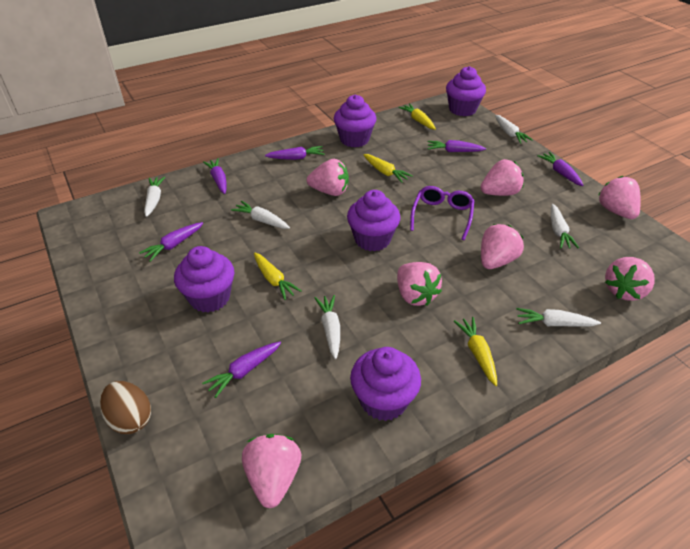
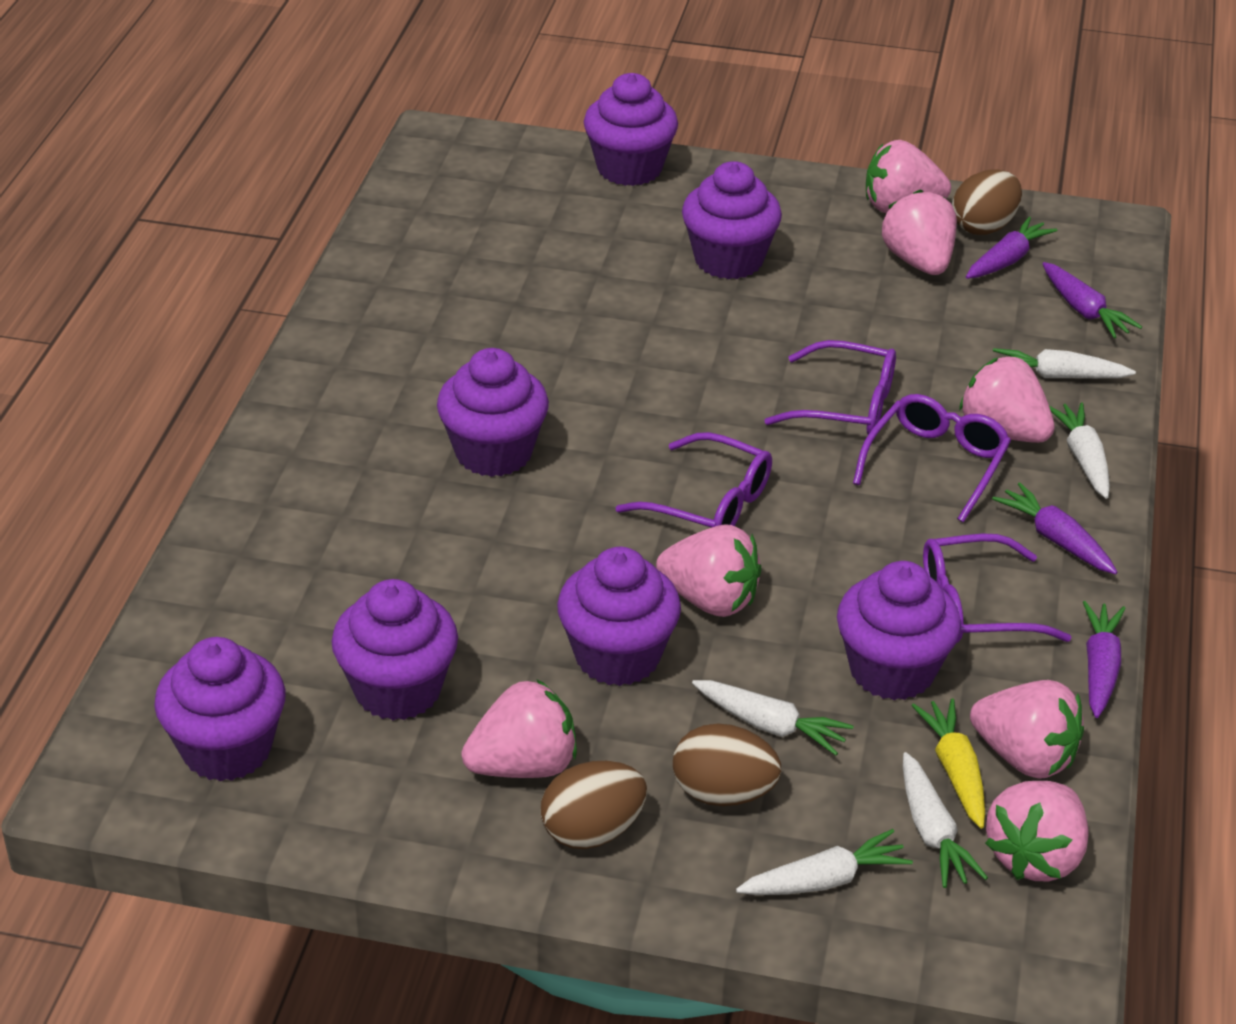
brown egg: [100,381,151,434] = 1 -> [541,761,647,849] [673,723,781,806] [952,169,1022,235] = 3
purple carrot: [139,222,203,262] [202,342,281,398] [203,158,227,194] [265,146,325,160] [427,140,486,152] [537,152,584,186] = 6 -> [966,217,1057,279] [992,483,1118,574] [1042,262,1142,339] [1083,601,1126,718] = 4
purple cupcake: [174,246,235,312] [334,95,376,147] [347,190,400,251] [350,347,421,421] [446,66,486,116] = 5 -> [154,637,286,781] [331,579,458,720] [437,348,549,477] [557,547,681,686] [584,73,678,186] [682,161,782,279] [837,561,961,700] = 7
purple glasses: [410,186,474,240] = 1 -> [615,432,772,528] [764,340,896,434] [853,394,1011,522] [923,534,1072,643] = 4
white carrot: [144,177,165,217] [231,201,290,229] [315,295,340,359] [495,115,533,144] [516,308,601,327] [551,204,579,248] = 6 -> [692,680,854,756] [736,829,913,895] [903,752,988,888] [993,348,1136,378] [1049,402,1110,499] = 5
yellow carrot: [254,252,302,300] [363,154,413,183] [398,104,436,130] [454,317,497,386] = 4 -> [911,699,985,829] = 1

